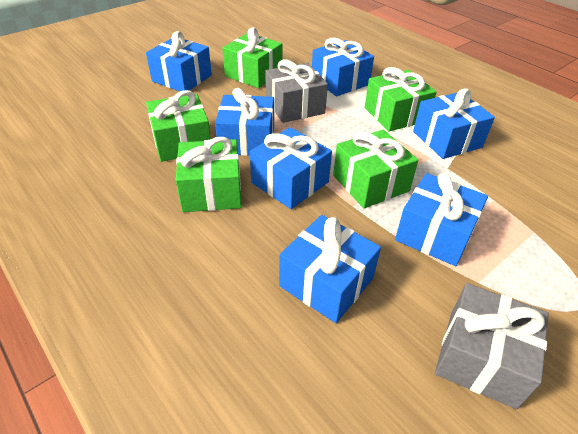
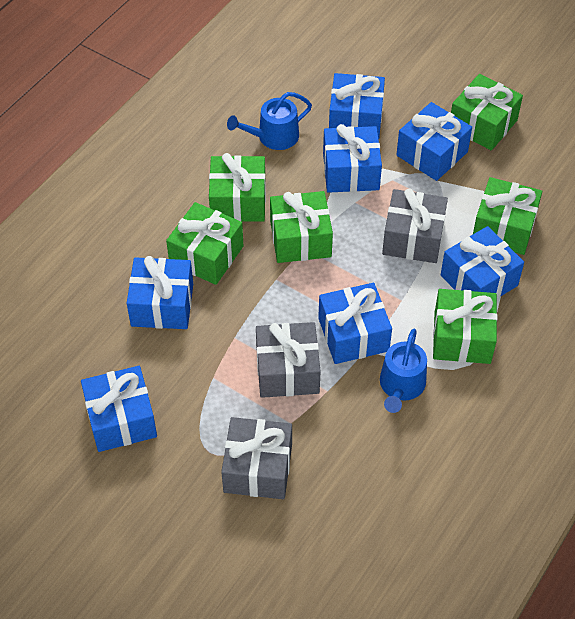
blue watering can: none = 0 -> [227,92,312,150] [380,329,427,413] = 2
green gift: [146,90,211,162] [176,137,242,212] [222,27,283,88] [333,130,418,209] [365,67,437,132] = 5 -> [166,202,243,285] [209,153,266,222] [270,191,333,263] [433,289,497,364] [451,74,523,151] [473,177,542,255] = 6
grey gift: [265,59,328,123] [435,283,549,409] = 2 -> [221,417,292,499] [256,322,321,398] [382,189,448,263] = 3

